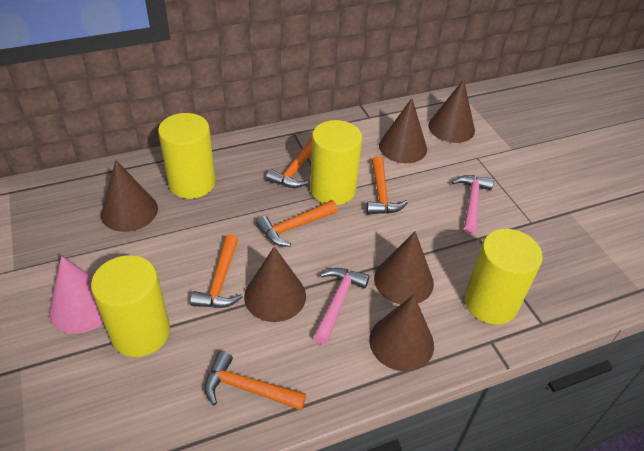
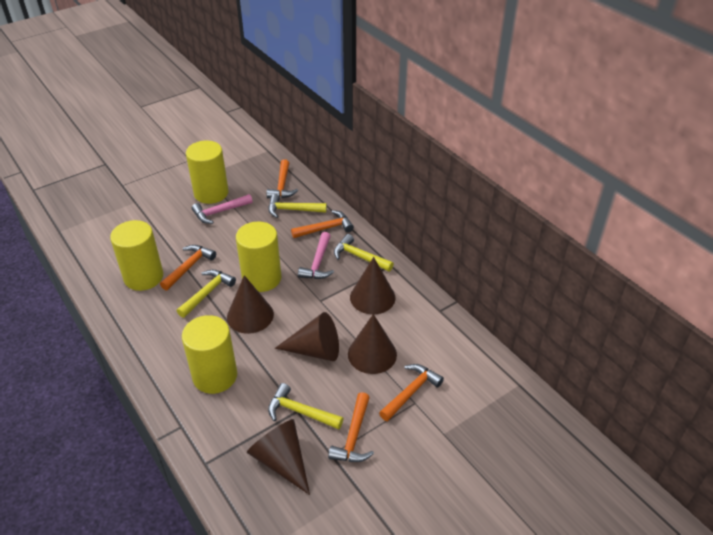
brown cone: [101,160,158,232] [244,247,306,322] [369,295,434,371] [374,231,434,304] [379,98,427,163] [428,79,475,143] = 6 -> [227,275,274,334] [247,419,310,495] [275,312,339,361] [348,314,397,374] [350,257,395,314] = 5
pink cone: [49,256,104,333] = 1 -> none = 0
yellow hammer: none = 0 -> [177,270,236,318] [268,194,327,218] [268,383,344,430] [334,234,394,272] = 4

